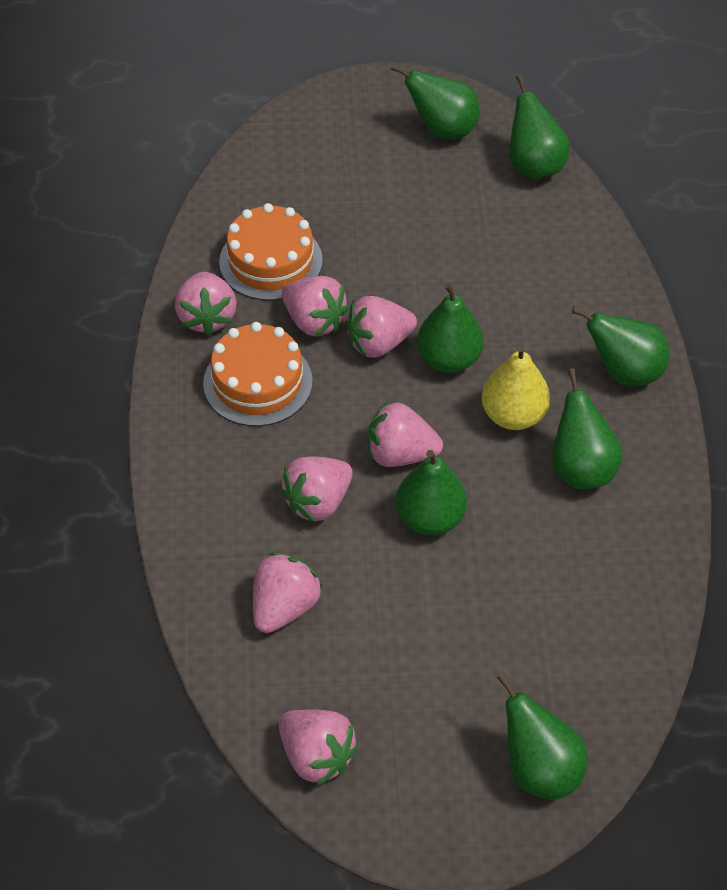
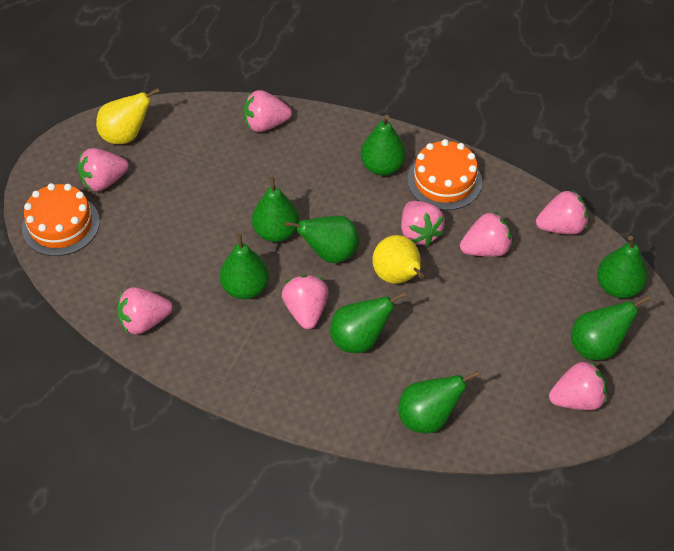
green pear: [391,64,480,139] [396,450,467,535] [417,283,484,373] [497,673,588,800] [509,74,570,179] [552,368,623,489] [572,307,669,386] = 7 -> [220,233,269,299] [252,176,299,242] [285,216,359,263] [330,292,406,353] [360,115,406,176] [398,371,480,433] [571,295,651,360] [597,236,648,298] = 8
pink strawberry: [175,272,237,336] [253,552,322,633] [278,709,359,786] [280,457,353,523] [282,276,349,336] [346,296,417,358] [368,402,443,467] = 7 -> [78,148,129,191] [117,287,173,335] [243,90,292,132] [282,275,329,329] [401,201,445,246] [460,211,512,257] [536,190,588,235] [549,361,607,410] = 8
yellow pear: [481,345,550,430] = 1 -> [96,88,160,144] [372,235,424,284] = 2

